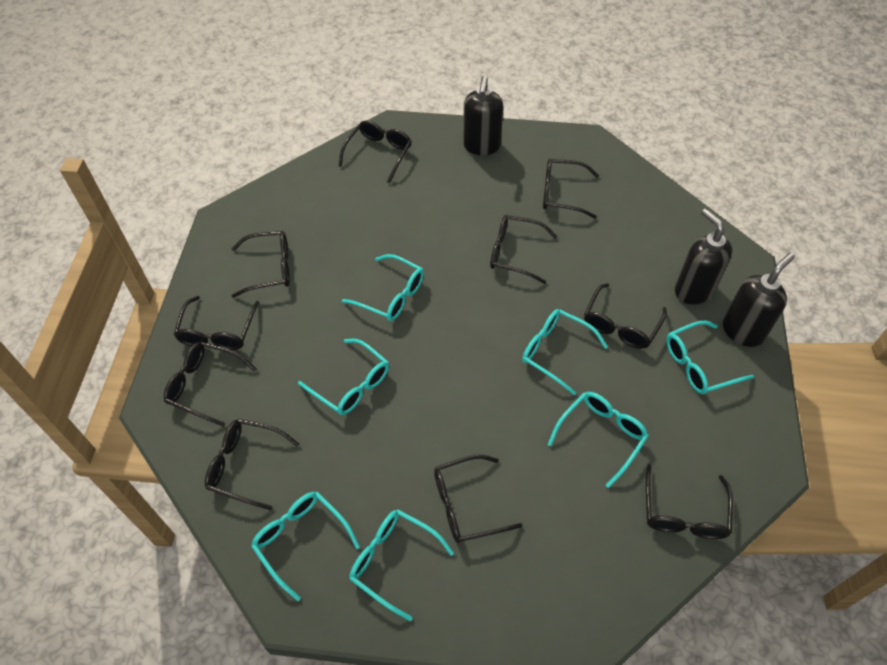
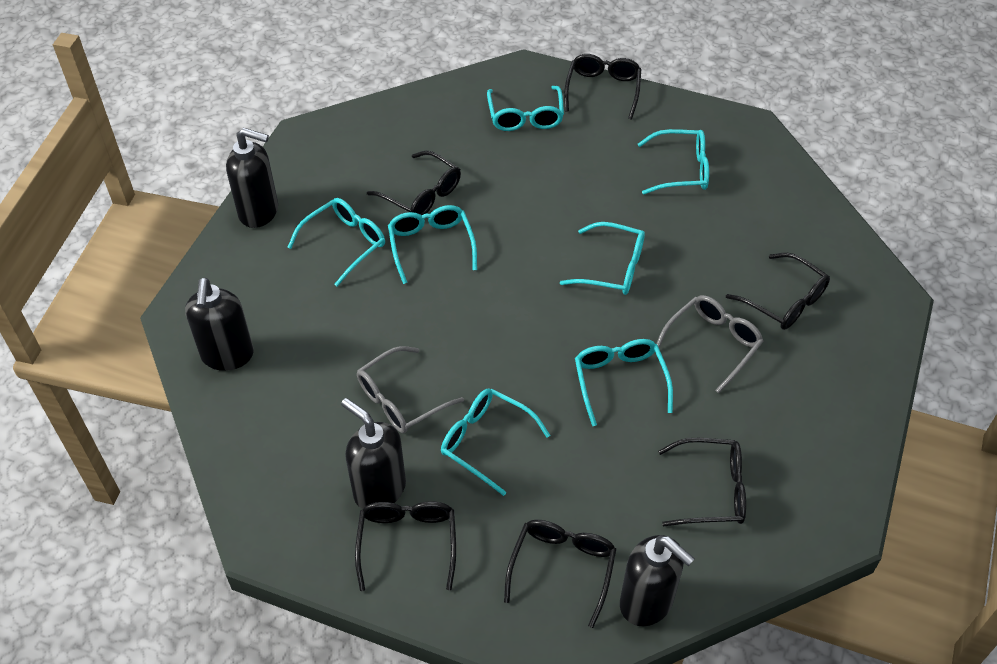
black glasses: [164,342,257,427] [173,296,259,350] [205,419,299,510] [232,231,290,298] [338,121,412,183] [434,455,522,543] [490,215,558,284] [543,159,599,219] [584,283,667,349] [646,464,733,539] = 10 -> [355,501,456,591] [367,151,461,215] [504,520,617,628] [564,54,641,120] [658,438,746,527] [726,253,830,330] = 6
black soap dispenser: [463,76,503,155] [675,209,732,305] [723,253,795,347] = 3 -> [185,278,254,371] [226,128,278,228] [341,398,406,509] [620,535,695,626] = 4
grey glasses: none = 0 -> [357,346,464,433] [656,295,763,393] = 2

